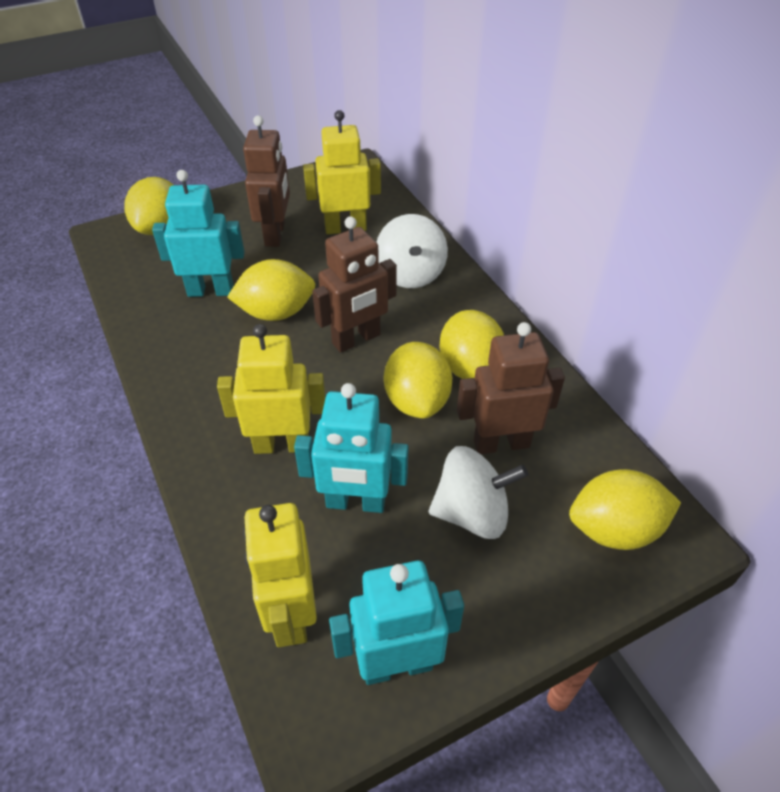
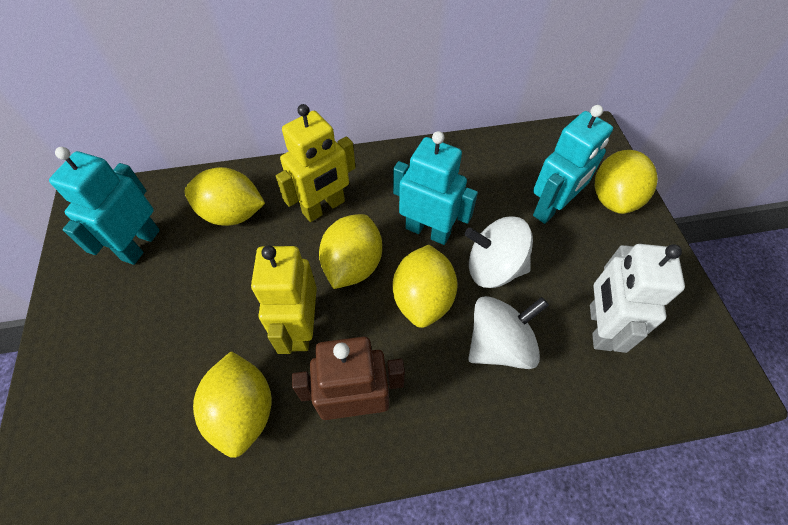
brown robot: [243,116,290,247] [312,216,397,353] [457,322,565,454] = 3 -> [292,337,405,420] = 1
white robot: none = 0 -> [590,244,685,353] = 1
yellow robot: [217,324,326,454] [243,503,317,647] [303,110,381,234] = 3 -> [251,245,317,354] [276,104,356,222] = 2

